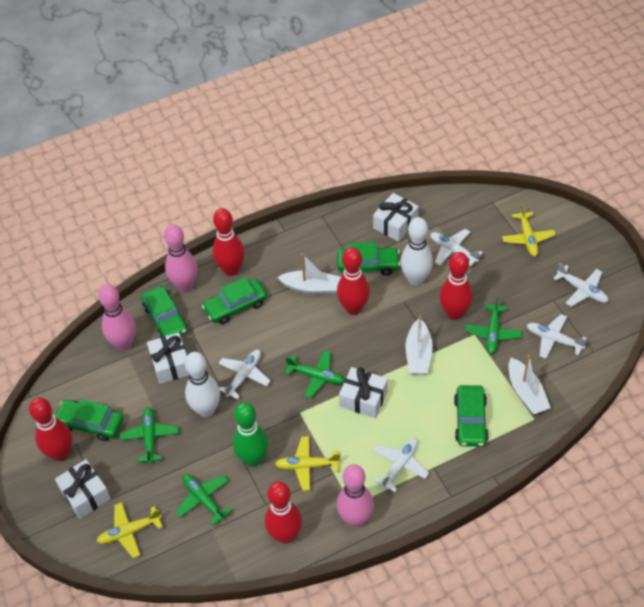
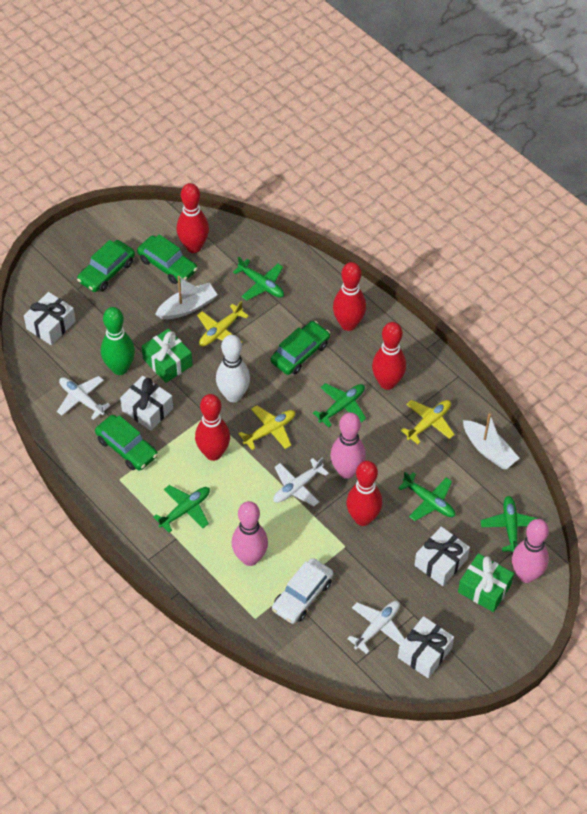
green car: [54,399,123,441] [141,286,188,337] [202,277,267,324] [338,242,400,276] [454,385,488,447] = 5 -> [77,240,135,292] [95,415,158,471] [137,234,197,284] [270,321,330,375] = 4
green gift: none = 0 -> [142,329,193,383] [458,553,514,612] = 2
green plane: [120,407,179,464] [175,474,232,526] [285,350,345,398] [465,297,522,354] = 4 -> [154,485,210,533] [233,257,284,301] [313,383,366,427] [398,472,455,521] [481,496,539,552] = 5
white boat: [277,253,341,294] [406,316,433,375] [509,355,551,414] = 3 -> [155,276,217,319] [463,413,519,469] = 2
white bowling pin: [185,352,220,417] [400,217,433,286] = 2 -> [216,335,250,402] = 1
white car: none = 0 -> [272,558,333,624] = 1
white plane: [219,350,271,399] [373,438,429,492] [430,229,483,267] [527,314,587,359] [553,263,608,307] = 5 -> [57,376,111,420] [273,457,329,506] [347,601,405,654] = 3

